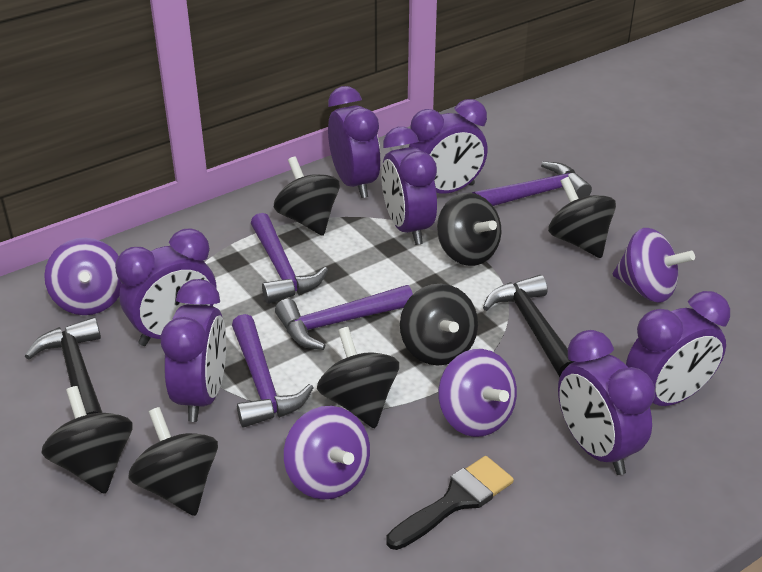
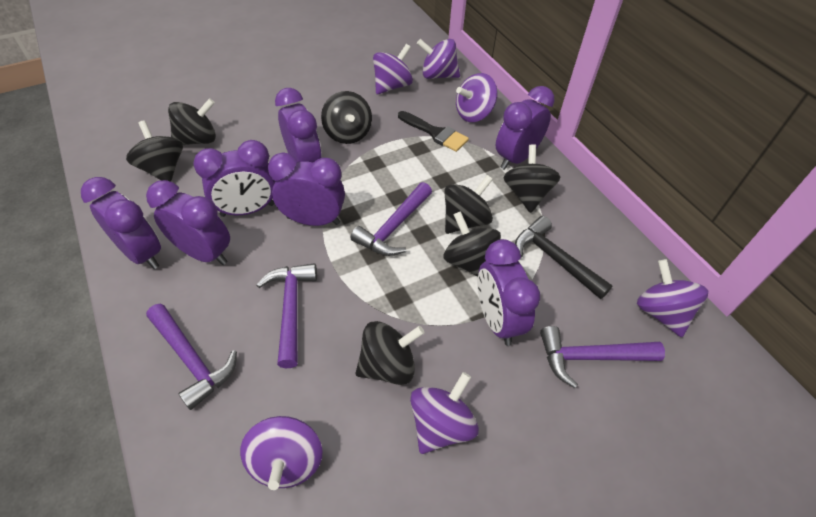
black hammer: [25,317,103,415] [483,275,576,377] = 2 -> [515,216,613,299] = 1
purple spinning top: [44,238,121,315] [284,406,370,500] [438,349,517,437] [613,228,695,303] = 4 -> [240,416,323,490] [373,44,413,94] [410,372,479,454] [417,39,460,79] [456,73,498,122] [637,259,708,337] = 6

